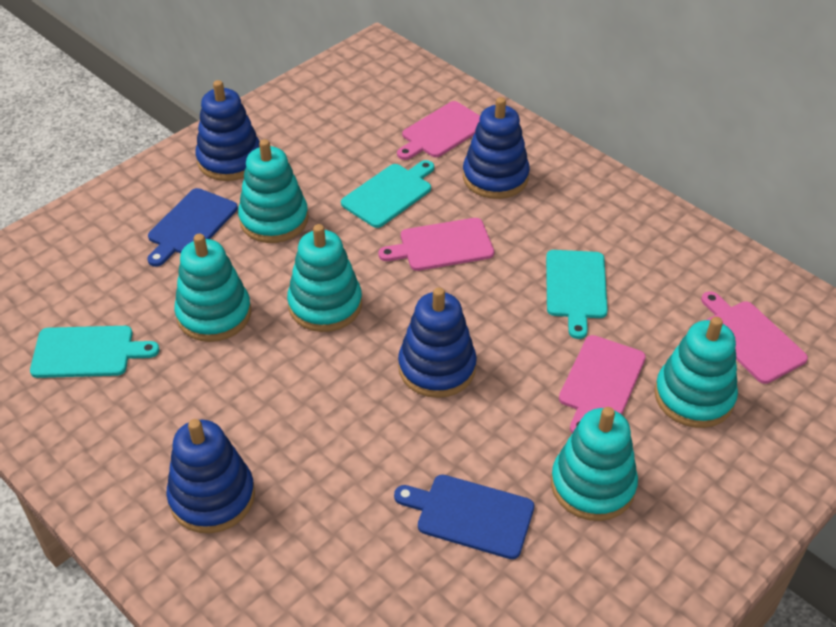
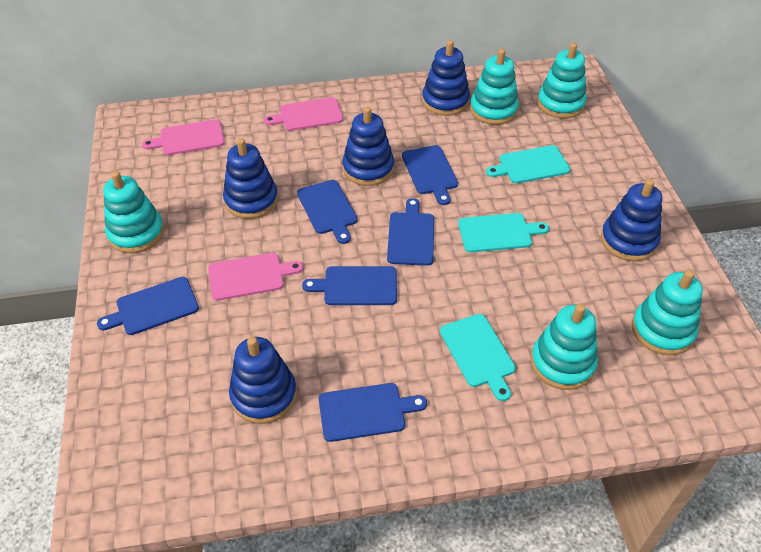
blue cutting board: [147,188,238,267] [394,475,534,559] = 2 -> [97,277,199,335] [297,180,358,244] [302,266,397,305] [319,383,427,442] [387,198,434,266] [402,145,458,205] = 6
blue stacking toy: [166,419,255,533] [196,80,260,181] [398,287,477,398] [463,97,530,199] = 4 -> [223,138,278,219] [229,337,297,424] [342,107,394,186] [422,40,470,116] [601,179,662,261] = 5
pink cutting board: [378,218,494,271] [397,101,480,160] [559,335,646,434] [701,291,808,384] = 4 -> [142,119,225,155] [208,253,303,301] [264,97,343,131] = 3

